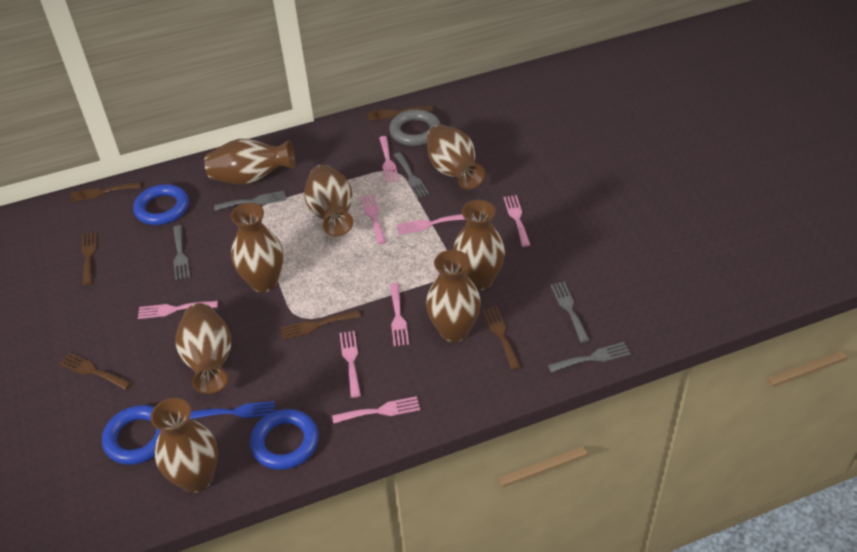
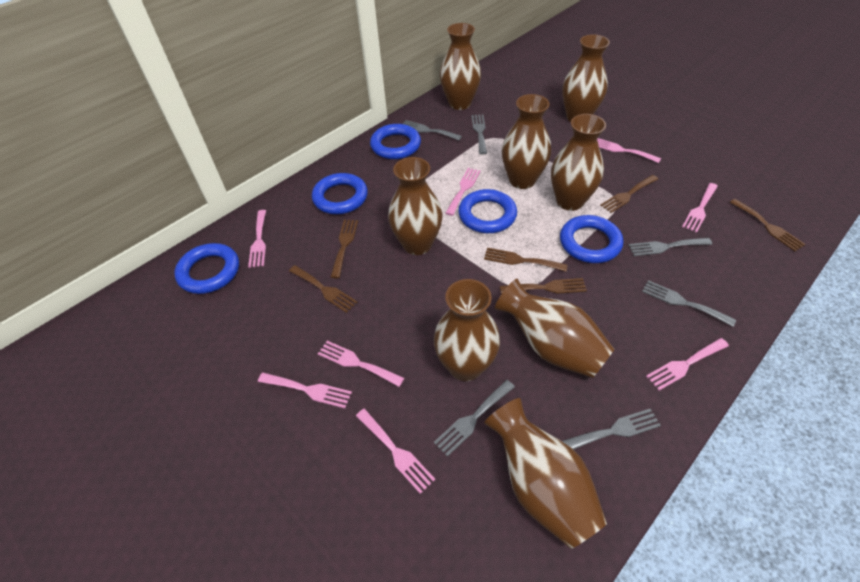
blue fork: [190,401,275,419] = 1 -> none = 0
blue ring: [102,405,161,465] [133,184,189,225] [250,409,319,470] = 3 -> [174,243,239,294] [312,173,368,214] [370,124,421,159] [458,189,517,233] [560,215,623,263] = 5
grey fork: [173,225,190,280] [214,191,286,211] [394,152,430,198] [548,342,631,373] [550,281,589,343] = 5 -> [403,120,462,140] [434,380,515,457] [472,114,487,154] [562,409,661,450] [629,238,712,256] [642,280,736,327] = 6
grey ring: [389,109,440,146] = 1 -> none = 0

